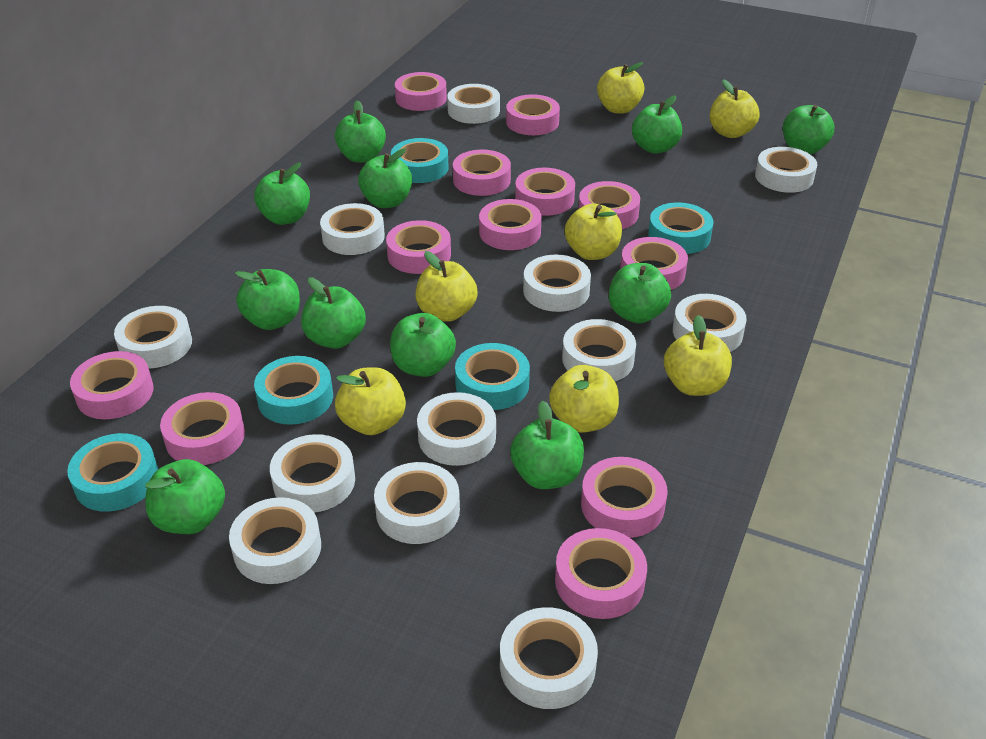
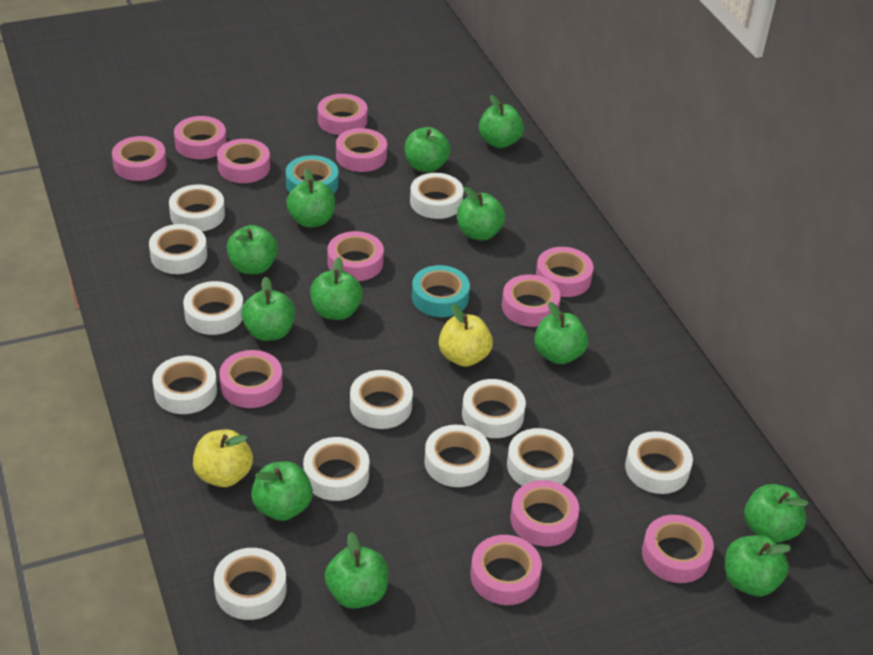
green apple: [145,459,225,534] [235,269,300,330] [254,163,310,225] [301,278,366,349] [335,100,386,163] [358,149,412,208] [390,313,456,377] [510,401,584,489] [609,263,671,323] [632,95,682,154] [783,104,834,154] = 11 -> [227,225,278,274] [241,277,295,341] [251,462,313,521] [286,169,335,228] [310,257,363,320] [325,532,389,609] [405,127,451,173] [457,187,506,241] [479,95,524,148] [534,302,588,364] [725,535,792,597] [744,484,808,543] = 12
turquoise tape: [67,433,158,512] [254,356,333,425] [391,138,448,183] [455,343,530,410] [648,203,713,254] = 5 -> [286,155,339,194] [412,265,470,317] = 2
yellow apple: [335,367,406,435] [416,251,478,322] [549,365,619,433] [565,204,622,260] [597,62,644,114] [664,315,732,396] [710,79,759,138] = 7 -> [193,429,253,487] [439,304,493,367] = 2

